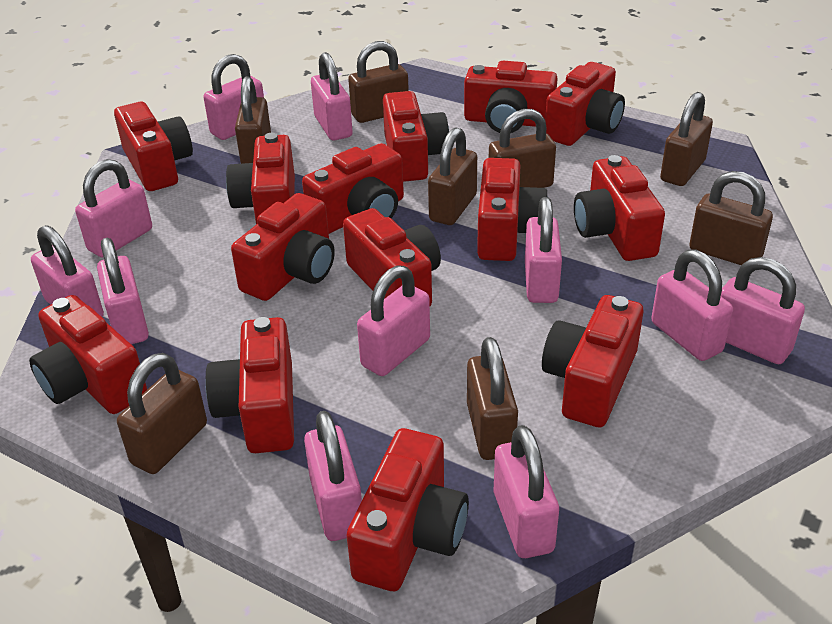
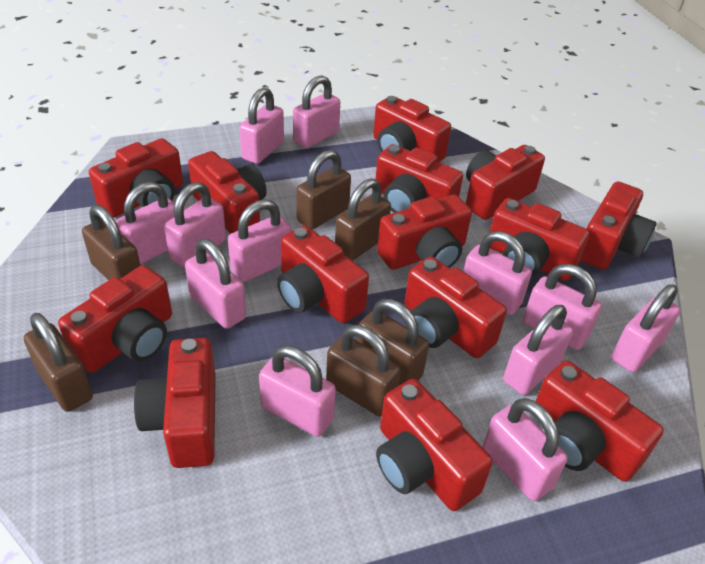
brown padlock: [117,353,207,474] [235,76,271,164] [348,41,409,123] [428,127,477,225] [467,337,518,460] [489,109,556,188] [660,92,713,186] [689,171,773,265] = 8 -> [24,313,93,412] [82,205,140,280] [296,150,351,230] [326,325,401,416] [335,178,391,261] [357,299,429,386] = 6
pink padlock: [31,225,104,317] [75,159,152,258] [97,237,149,344] [203,54,264,140] [304,411,362,541] [311,52,353,141] [357,265,430,376] [494,425,559,558] [525,197,562,303] [651,249,733,361] [721,257,805,364] = 11 -> [116,182,175,264] [164,182,226,268] [185,239,246,329] [228,199,292,282] [239,87,284,164] [259,345,336,437] [293,75,340,148] [463,231,532,315] [483,398,568,501] [503,305,573,395] [523,264,602,350] [611,284,680,372] = 12

